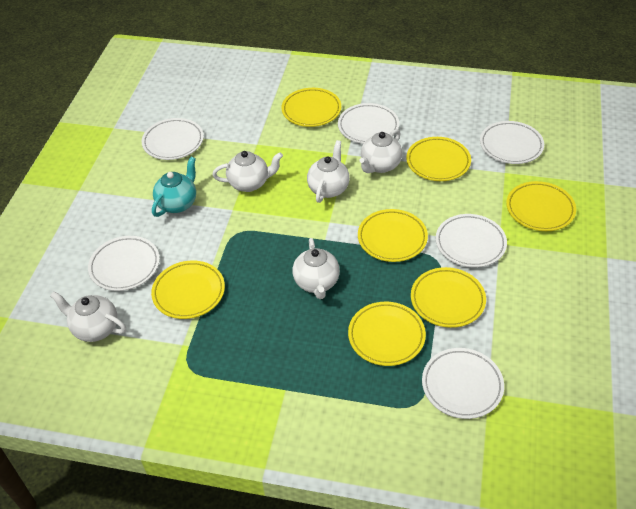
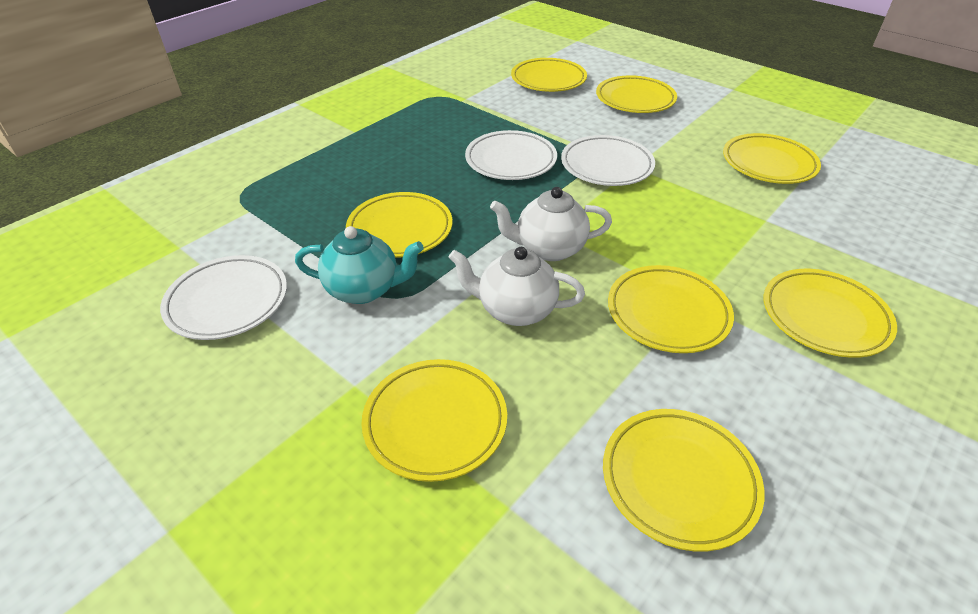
white plate: [88,236,160,291] [142,118,204,160] [338,103,399,144] [422,348,504,419] [436,214,507,268] [480,121,544,164] = 6 -> [160,255,287,340] [465,130,557,180] [561,135,655,186] = 3
white teapot: [50,291,126,342] [212,151,283,192] [293,238,340,299] [307,140,350,203] [360,129,402,173] = 5 -> [449,247,585,326] [490,187,612,261] = 2
yellow plate: [151,260,225,319] [282,88,341,127] [348,301,426,366] [358,209,428,262] [406,137,471,181] [411,267,486,328] [506,181,576,231] = 7 -> [346,192,452,258] [361,359,507,482] [511,58,587,92] [596,75,677,113] [603,409,765,552] [608,265,734,353] [723,133,821,184] [764,269,897,358] = 8

